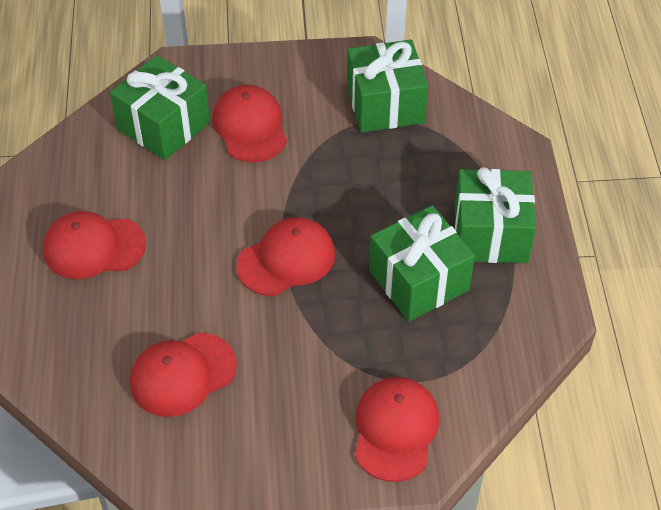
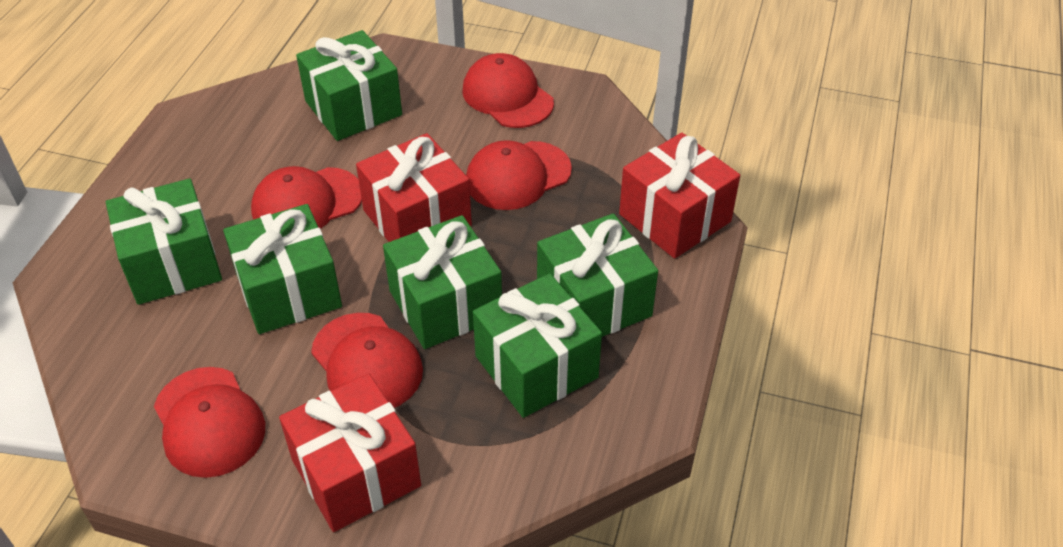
green gift: [110,55,210,160] [347,39,428,133] [369,205,475,321] [455,167,536,263] = 4 -> [106,178,222,305] [223,204,342,334] [296,30,402,141] [383,215,502,349] [473,273,602,418] [537,213,658,337] = 6
red gift: none = 0 -> [279,373,421,532] [356,133,472,242] [619,133,740,259] = 3

